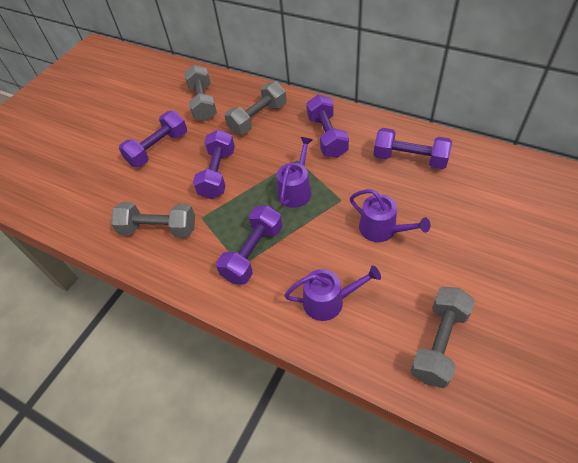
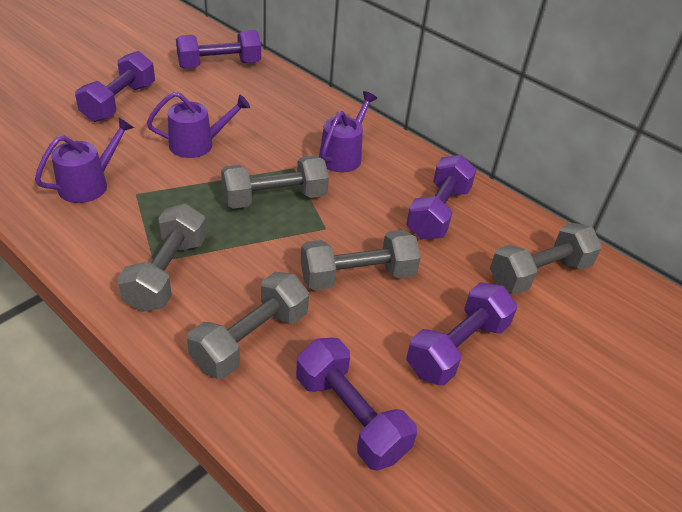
grey dumbbell: [111,202,195,238] [184,65,217,121] [224,81,287,135] [410,287,475,388] = 4 -> [117,204,207,312] [187,272,309,379] [221,156,329,209] [301,230,421,291] [490,223,602,294] = 5

